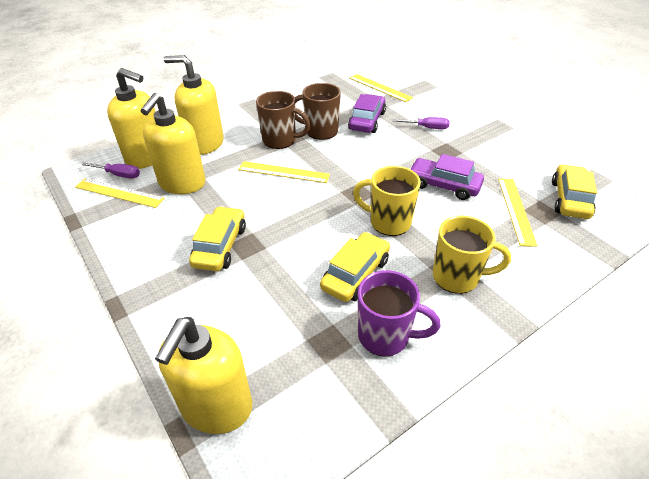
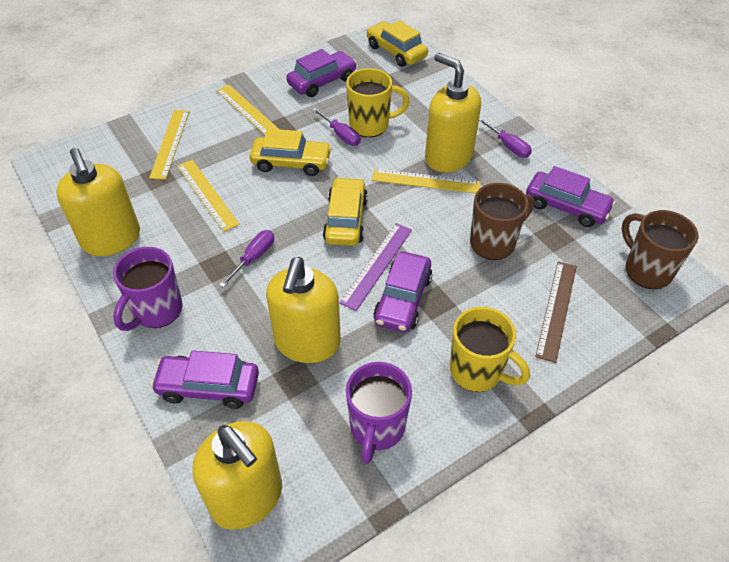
brown ruler: none = 0 -> [535,262,577,363] = 1
purple car: [348,94,386,133] [409,154,484,200] = 2 -> [151,351,259,409] [286,49,357,97] [373,252,432,332] [526,166,615,227] = 4
purple mug: [358,270,441,357] = 1 -> [113,247,183,331] [346,362,412,464] = 2
purple ruler: none = 0 -> [339,223,412,311] = 1
purple screwdriver: [82,162,140,178] [393,117,450,129] = 2 -> [219,230,274,288] [312,108,361,146] [479,117,532,158] = 3

